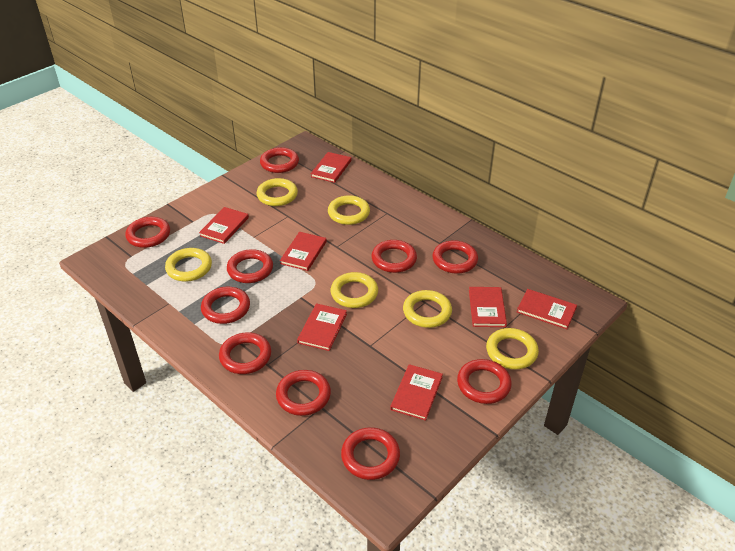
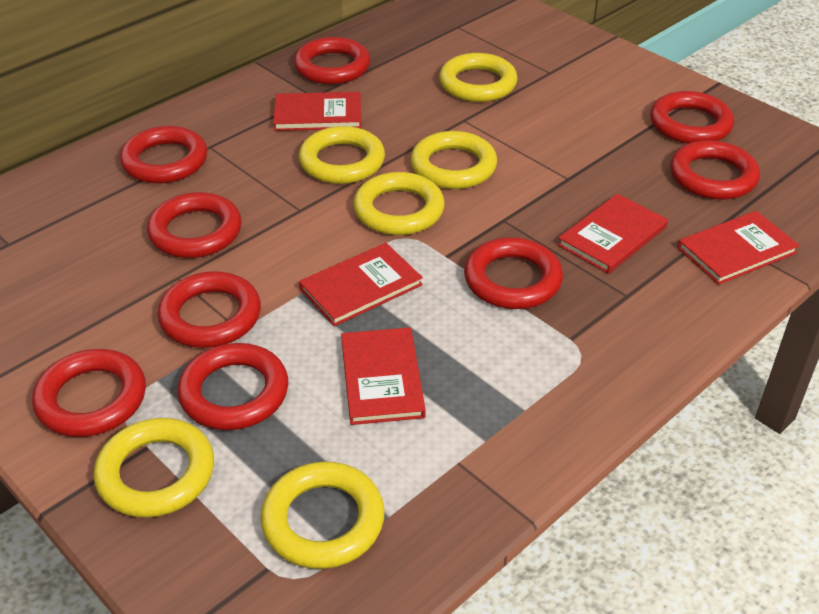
red book: [199,207,249,244] [280,232,327,271] [297,303,347,351] [311,152,351,183] [390,364,443,421] [469,287,507,327] [517,289,577,329] = 7 -> [273,92,362,131] [299,243,423,326] [341,327,426,425] [558,194,668,274] [677,211,800,285] = 5
red ring: [125,217,170,248] [201,287,250,324] [219,332,271,374] [227,249,273,283] [260,147,299,173] [276,370,331,416] [341,427,400,480] [371,240,417,273] [432,240,478,274] [457,359,512,404] = 10 -> [32,349,146,437] [120,126,207,184] [147,192,242,258] [157,271,261,348] [177,343,288,430] [294,37,370,84] [464,237,563,309] [650,91,734,144] [670,140,760,200] = 9

